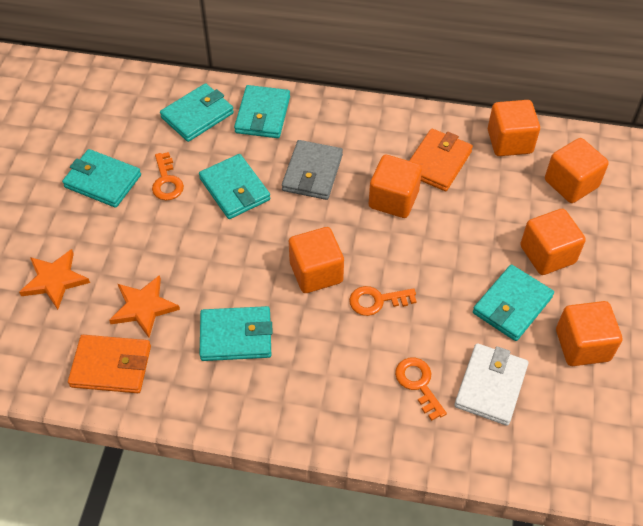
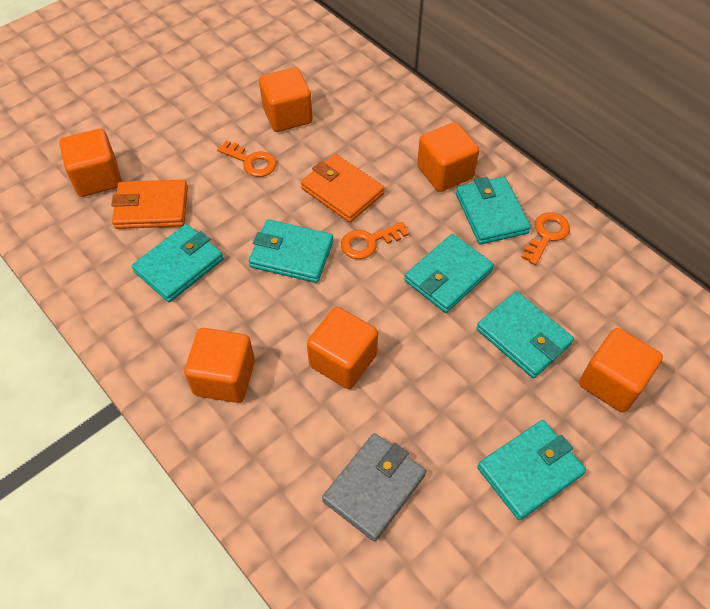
orange star: [19,249,90,310] [109,275,180,338] = 2 -> none = 0
white wallet: [454,343,528,426] = 1 -> none = 0

